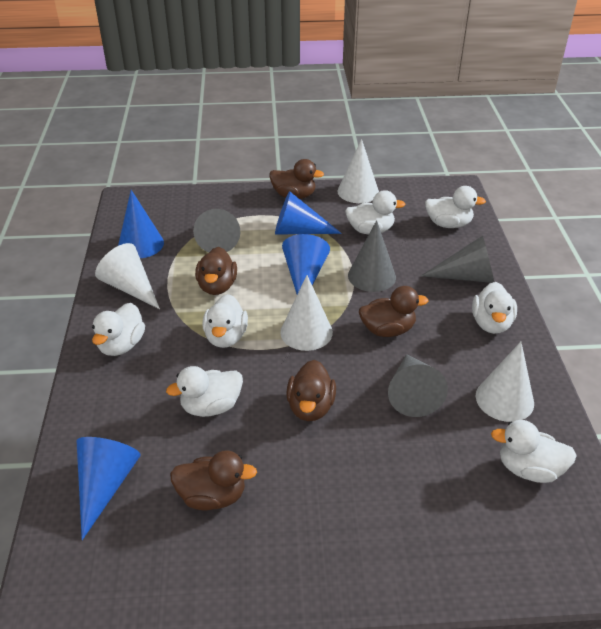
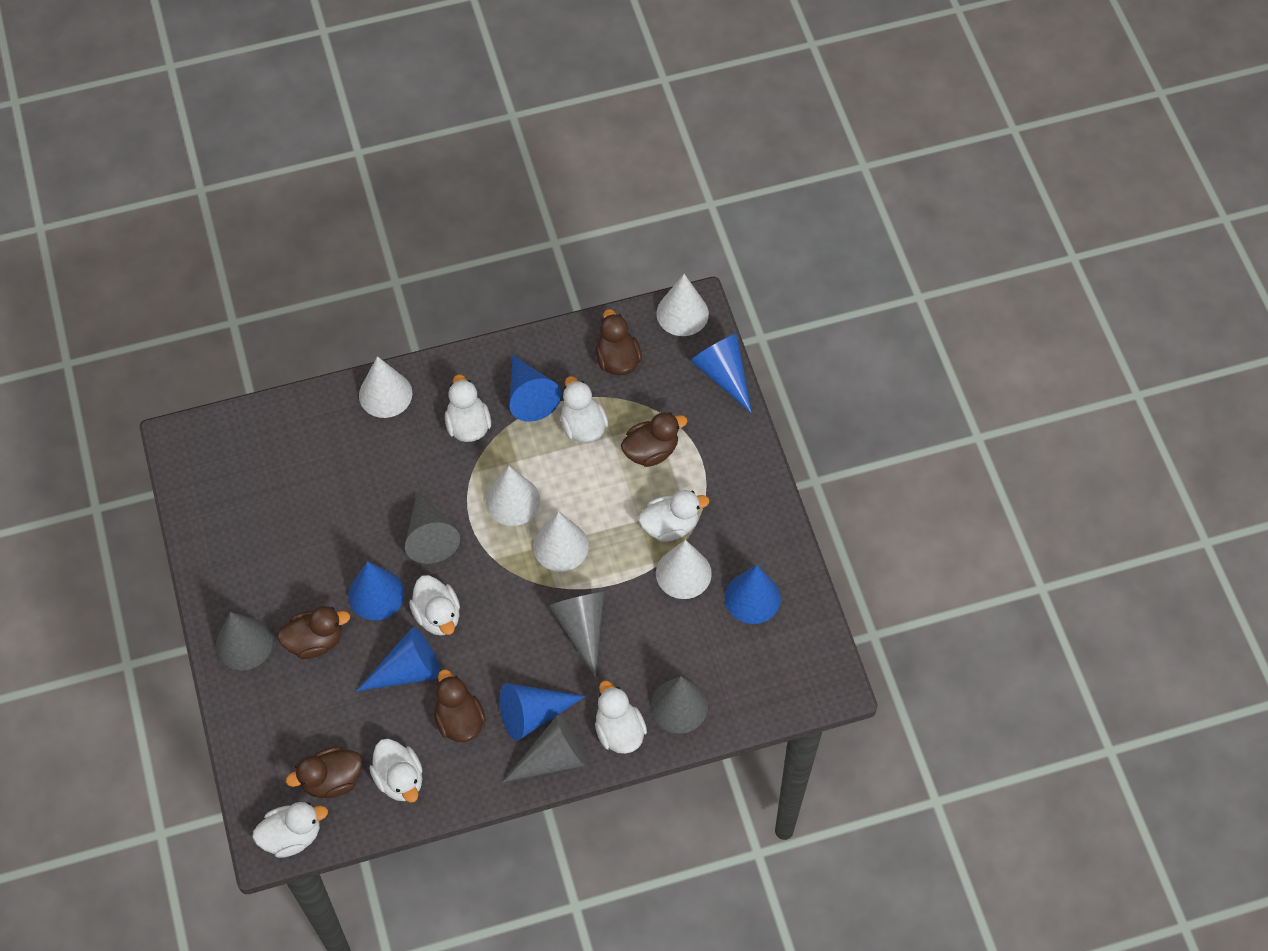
blue cone: [76,437,141,540] [118,190,164,258] [275,191,342,235] [282,234,330,294] = 4 -> [348,561,405,620] [357,628,440,691] [500,683,586,741] [510,355,561,422] [691,334,752,413] [725,565,781,624] = 6
grey cone: [193,209,240,252] [348,220,396,292] [388,354,448,417] [421,235,494,283] = 4 -> [216,612,273,670] [405,491,460,564] [503,715,588,782] [549,592,604,677] [650,676,708,734] = 5
white cone: [95,243,160,309] [280,275,333,351] [338,139,379,203] [476,342,534,422] = 4 -> [359,356,412,418] [486,466,541,526] [533,512,589,572] [656,274,709,336] [656,540,712,599] = 5

